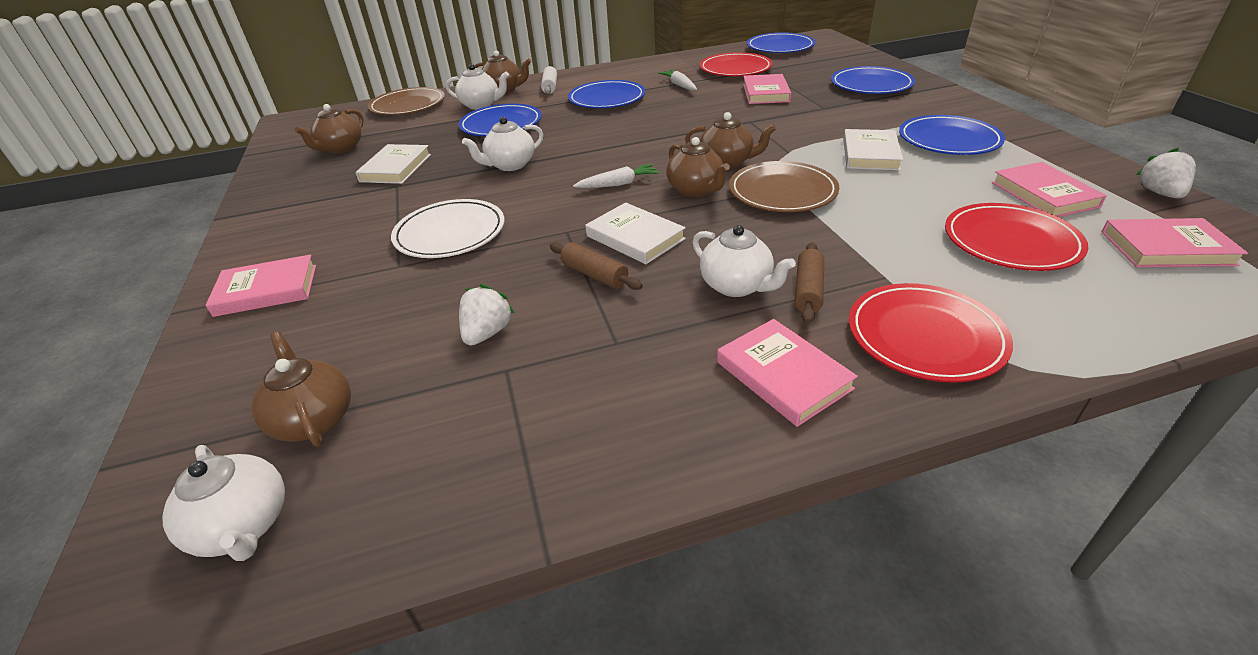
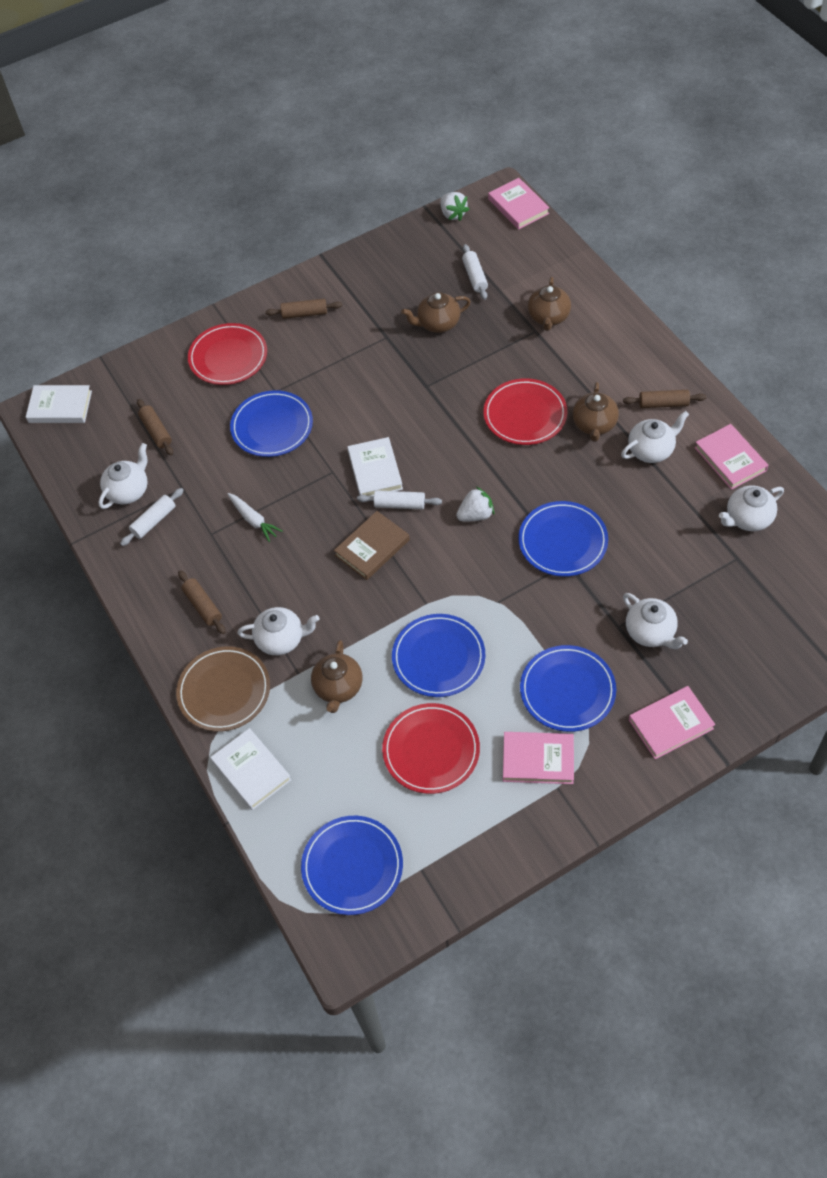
brown book: none = 0 -> [334,511,410,580] = 1
brown plate: [368,87,445,115] [729,161,839,212] = 2 -> [176,646,270,732] = 1
brown rolling pin: [550,242,643,290] [795,242,824,324] = 2 -> [137,399,173,455] [178,570,226,634] [265,299,342,319] [623,390,706,408] = 4
brown teapot: [252,332,351,447] [295,104,364,154] [474,50,531,94] [666,137,730,197] [685,112,776,169] = 5 -> [311,640,362,713] [401,292,471,333] [527,277,571,331] [572,382,619,442] = 4
pink book: [205,255,316,317] [717,319,858,427] [743,74,791,104] [992,162,1107,217] [1102,218,1248,267] = 5 -> [488,178,549,230] [503,732,574,784] [629,686,715,759] [694,424,768,490] = 4
white carrot: [573,164,660,188] [658,70,697,91] = 2 -> [228,493,282,542] = 1
white plate: [391,199,504,258] = 1 -> none = 0
white rolling pin: [541,66,557,94] = 1 -> [120,488,184,546] [357,490,442,509] [462,244,488,300] = 3
white teapot: [162,445,285,561] [446,64,509,110] [462,117,543,171] [692,225,796,297] = 4 -> [99,443,148,509] [237,607,320,655] [621,411,689,463] [623,593,688,649] [719,486,784,531] = 5

